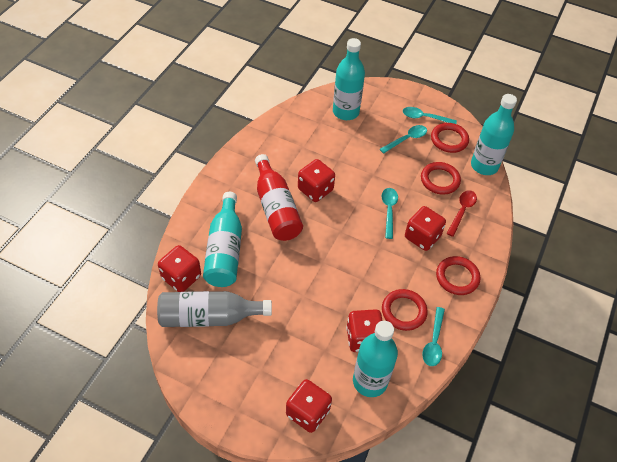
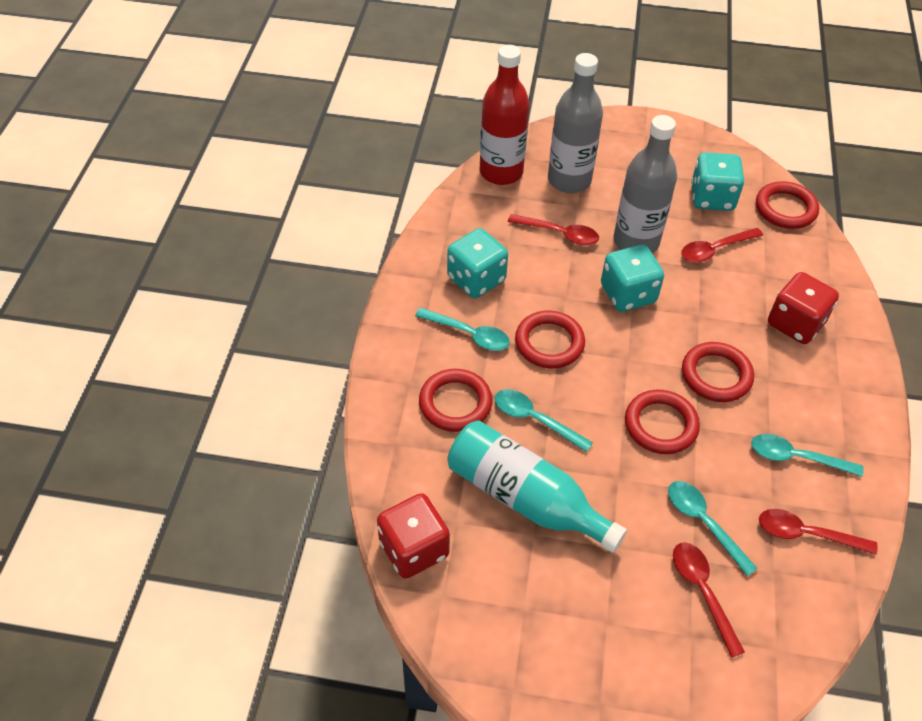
grey bottle: [157,291,272,327] = 1 -> [548,53,603,193] [614,115,677,253] = 2
red dice: [158,245,201,292] [286,379,332,433] [298,159,335,202] [346,309,383,352] [405,206,446,251] = 5 -> [377,493,450,579] [768,272,839,344] = 2
red ring: [382,289,428,331] [421,162,461,195] [431,123,469,153] [436,256,480,295] = 4 -> [419,369,492,432] [515,311,585,368] [625,390,700,454] [682,342,754,402] [756,181,819,229] = 5
red spoon: [446,190,477,237] = 1 -> [508,214,599,245] [673,542,745,657] [681,228,763,263] [759,509,878,555] = 4
turquoise bottle: [203,192,242,287] [333,38,365,120] [353,321,398,397] [471,94,517,175] = 4 -> [448,421,627,553] = 1
turquoise dice: none = 0 -> [447,228,508,298] [601,245,664,312] [691,152,745,211] = 3

